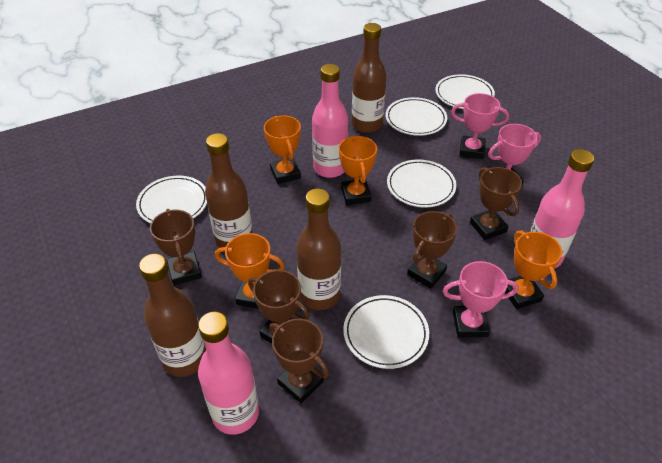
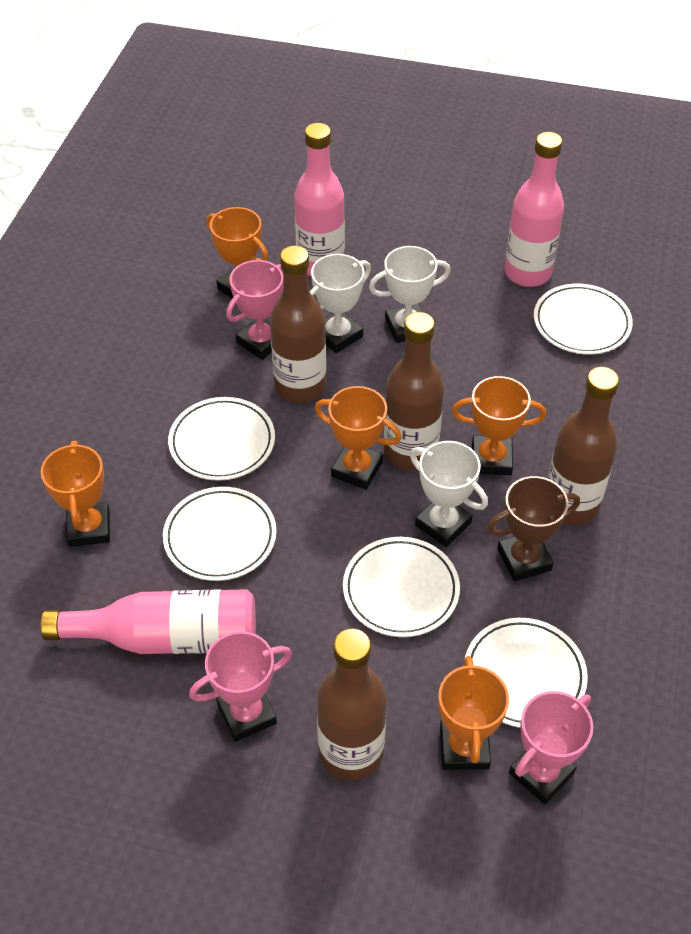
brown trophy: [150,209,202,286] [248,270,310,344] [269,319,329,404] [407,211,457,289] [470,167,522,240] = 5 -> [487,476,580,581] = 1
orange trophy: [215,233,285,309] [264,116,301,184] [339,135,377,205] [505,230,562,309] = 4 -> [41,441,110,547] [207,207,268,299] [315,386,401,490] [438,656,509,770] [452,376,546,475] = 5
white trophy: none = 0 -> [310,254,371,353] [369,246,451,343] [410,441,488,547] = 3

